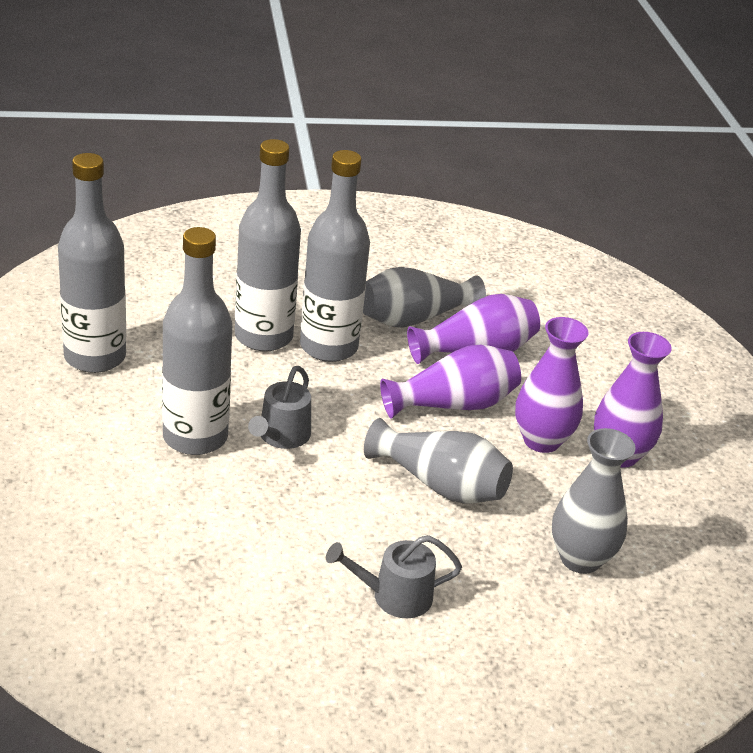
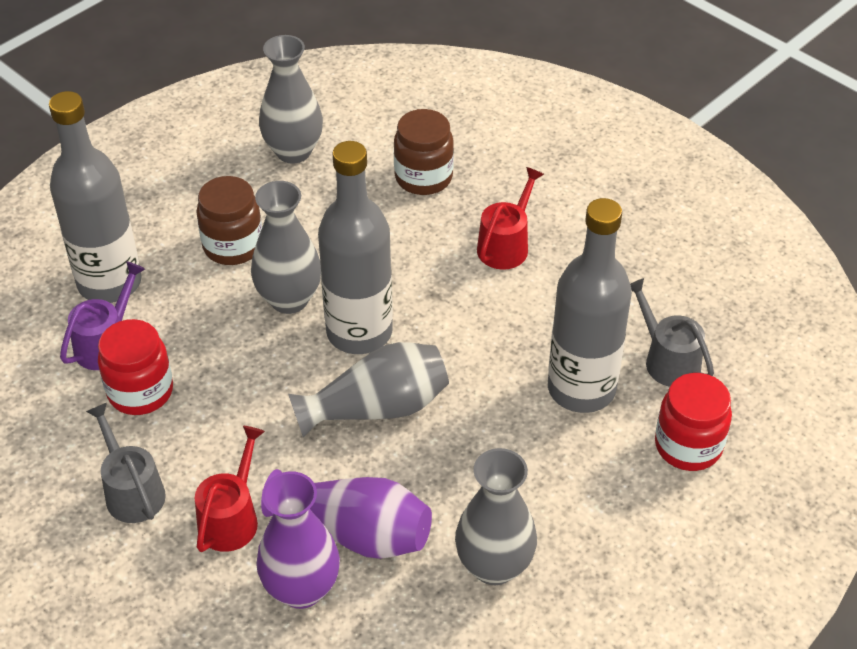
brown jar: none = 0 -> [196,176,262,265] [394,109,454,195] = 2
grey bottle: [58,153,126,373] [162,227,232,455] [235,139,301,351] [300,150,370,362] = 4 -> [49,91,142,303] [318,141,393,354] [548,198,632,413] = 3
grey vase: [363,267,486,328] [364,418,513,504] [552,428,636,574] = 3 -> [251,181,321,314] [259,35,323,163] [288,342,449,437] [455,448,537,585] = 4
purple vase: [380,345,521,419] [407,294,540,364] [515,317,589,453] [594,332,672,468] = 4 -> [256,471,340,609] [261,469,432,559] = 2
purple watering can: none = 0 -> [60,261,145,370] = 1
red jar: none = 0 -> [98,319,173,415] [655,373,732,471] = 2
red watering can: none = 0 -> [195,426,265,552] [477,167,544,270] = 2

